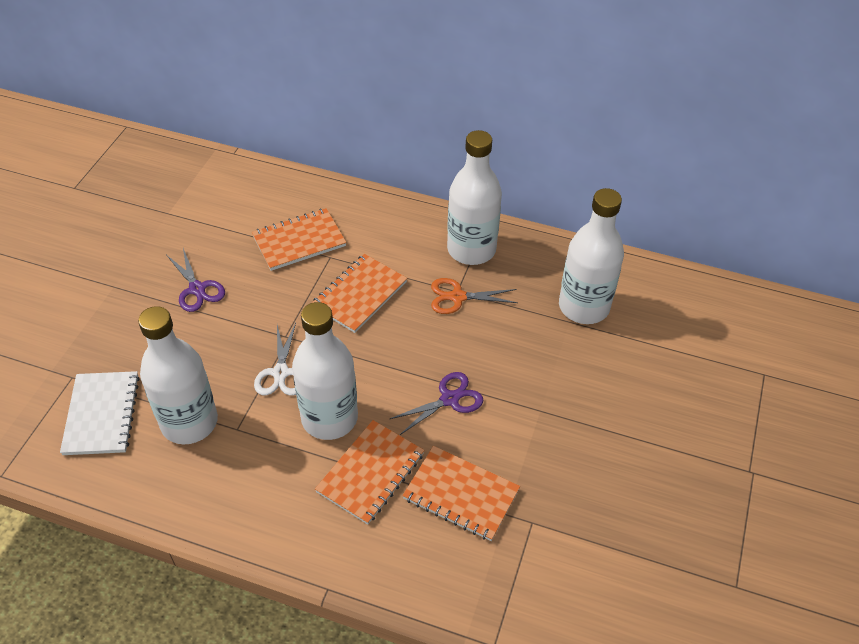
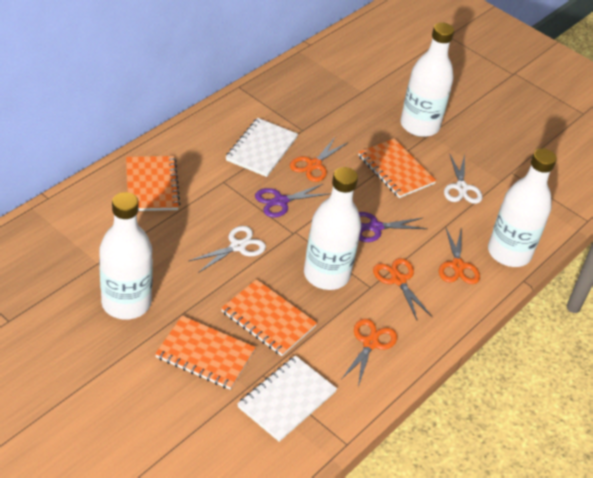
orange scissors: [431,278,518,314] = 1 -> [290,136,347,182] [341,319,397,387] [373,258,432,320] [439,226,480,284] = 4
white notebook: [60,371,140,455] = 1 -> [226,118,298,177] [237,355,337,442] = 2
white scissors: [254,323,296,396] = 1 -> [189,226,266,273] [444,153,482,204] = 2

